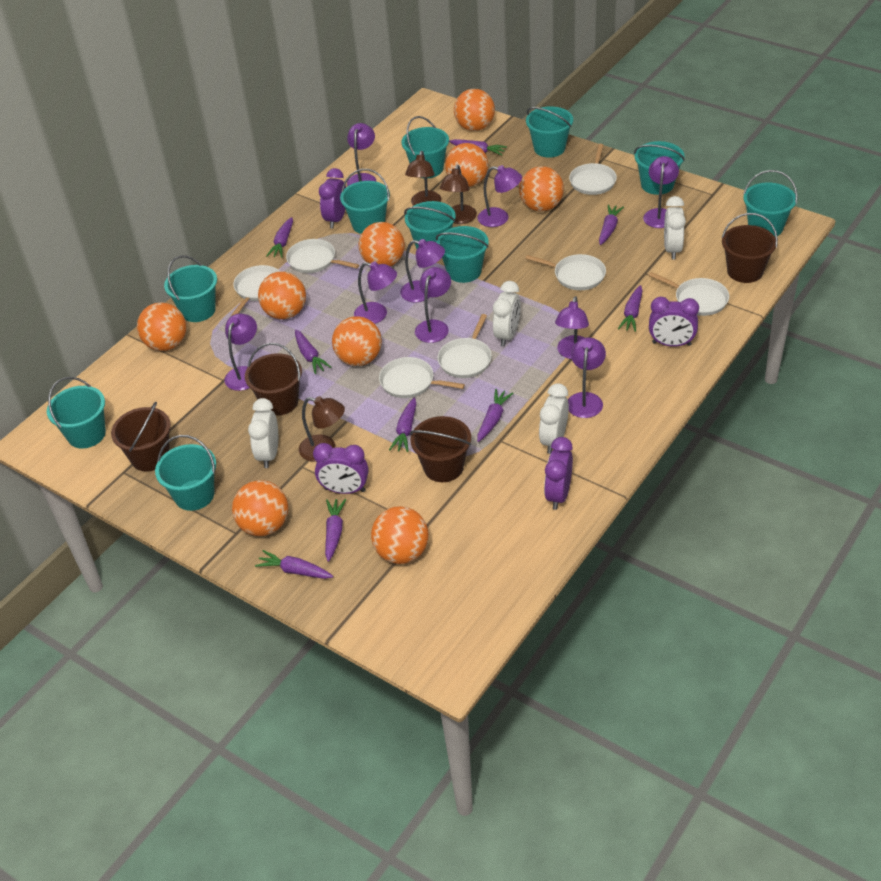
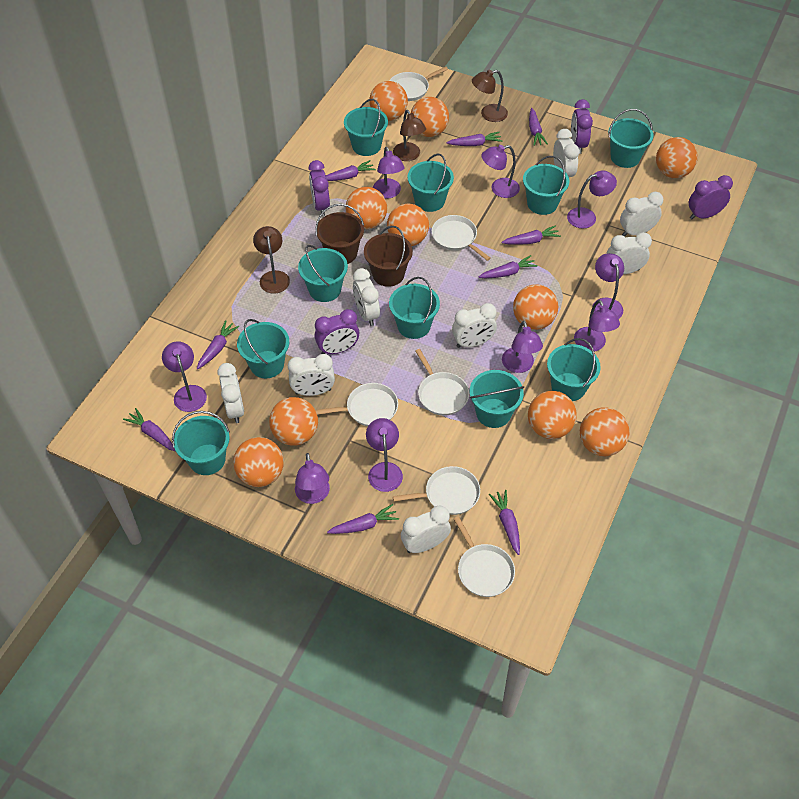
brown bucket: [111,402,171,471] [245,343,302,416] [410,416,471,482] [722,213,778,283] = 4 -> [315,204,364,264] [364,226,413,287] = 2
orange ball: [137,302,186,351] [232,480,288,536] [258,271,306,319] [332,316,382,366] [359,222,405,267] [371,506,429,564] [445,143,488,187] [454,89,495,131] [519,166,564,212] = 9 -> [233,437,284,487] [269,397,318,446] [346,187,387,229] [369,81,408,121] [387,204,429,246] [411,97,449,137] [513,284,558,330] [528,391,577,439] [580,407,630,456] [656,137,698,178] = 10
white clock: [248,398,278,468] [493,281,521,347] [539,383,569,454] [664,196,686,260] = 4 -> [217,363,244,423] [288,354,335,396] [353,268,380,326] [401,506,451,553] [452,303,497,348] [553,129,579,177] [606,232,652,274] [620,192,663,237] = 8
white pan: [231,265,280,316] [286,239,359,273] [379,357,465,398] [437,314,492,378] [525,254,606,290] [569,144,617,195] [649,272,729,316] = 7 -> [316,383,398,426] [389,67,448,101] [393,466,480,515] [415,349,469,416] [432,215,491,261] [454,516,515,597] = 6

